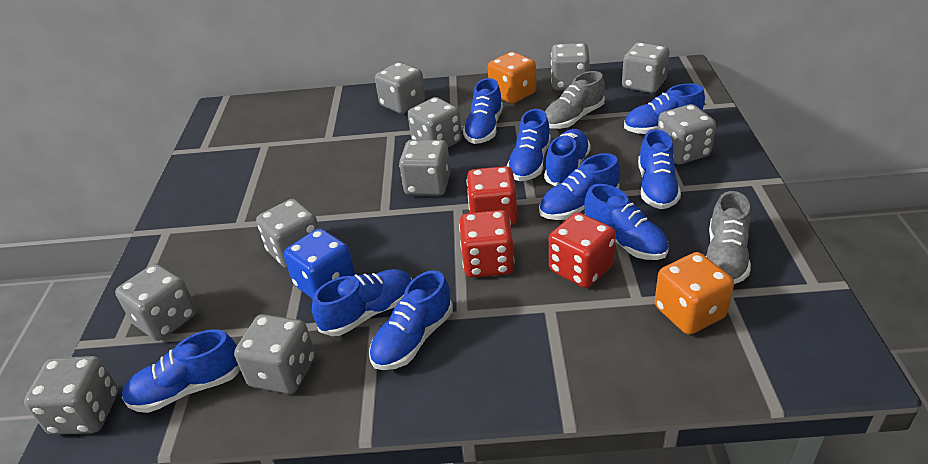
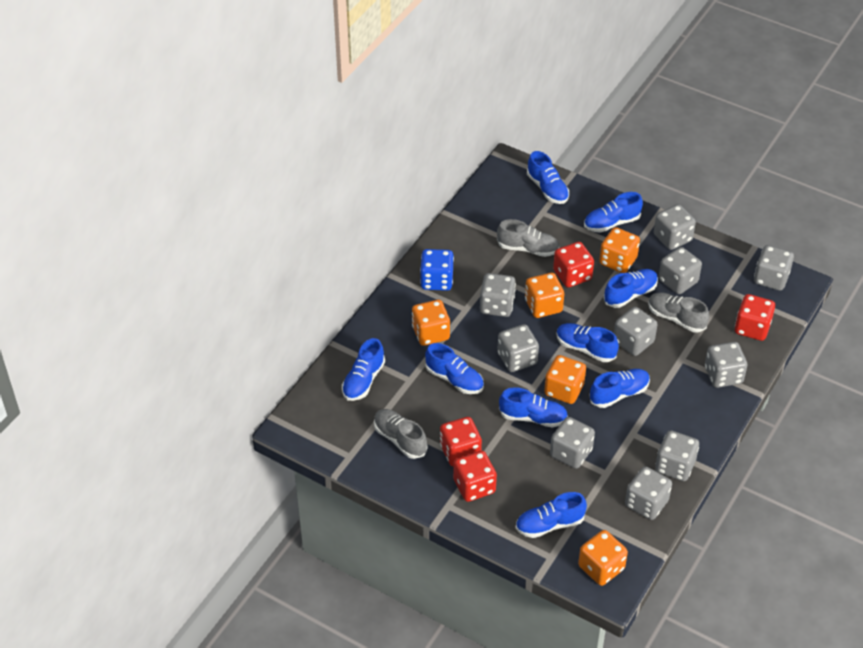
blue shoe: [122,329,240,413] [312,269,412,336] [369,270,453,370] [463,78,503,144] [507,109,551,181] [539,153,620,220] [544,129,591,186] [584,184,669,260] [624,83,705,134] [638,129,681,209] = 10 -> [342,338,385,401] [425,343,484,394] [499,387,568,427] [515,492,587,538] [527,151,569,204] [556,323,619,362] [584,192,643,233] [590,369,650,408] [604,269,658,308] = 9
grey shoe: [545,71,605,129] [706,191,751,284] = 2 -> [374,409,427,459] [497,219,559,257] [648,292,709,332] = 3
orange dice: [488,52,536,104] [655,252,734,335] = 2 -> [412,300,450,346] [525,273,564,318] [544,355,586,404] [578,530,628,586] [599,227,640,273] = 5
red dice: [459,210,515,278] [467,166,517,225] [549,212,616,288] = 3 -> [440,417,482,466] [453,451,497,502] [553,242,594,288] [735,294,775,341] = 4

